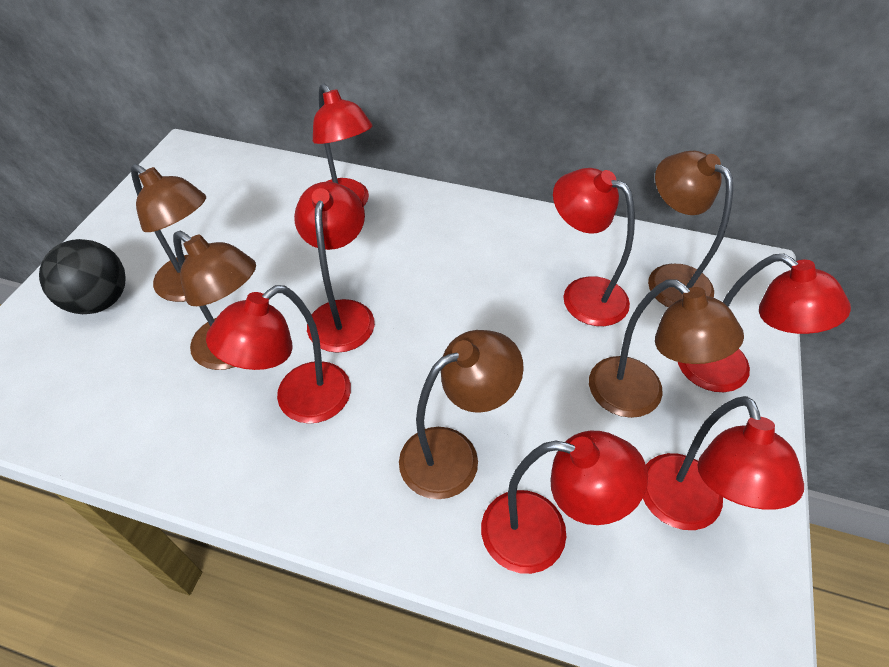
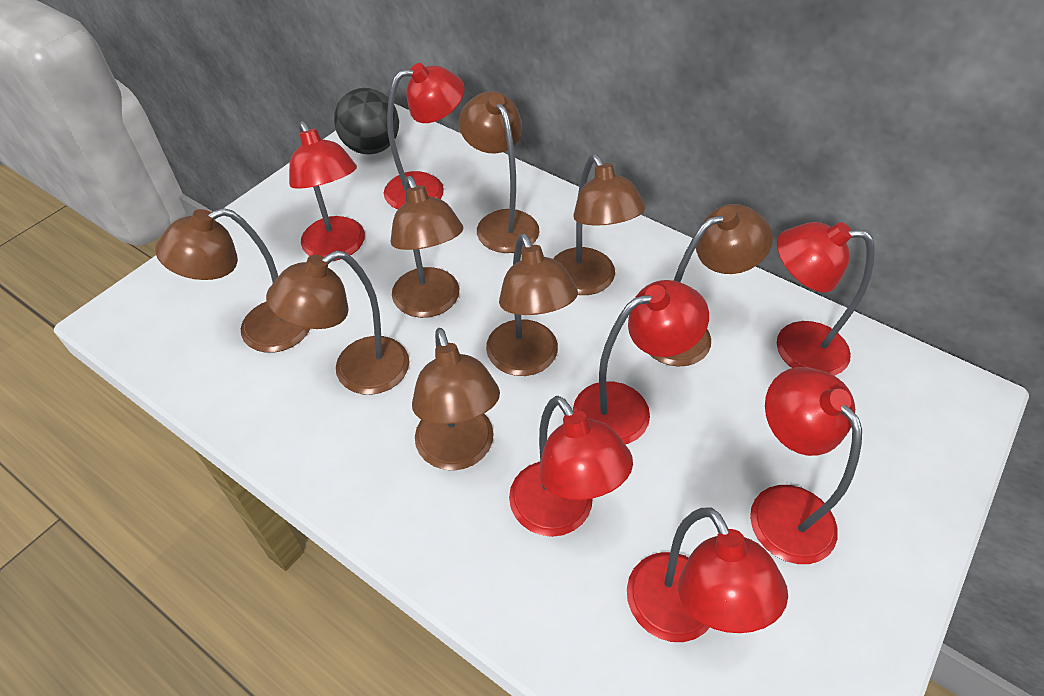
brown lamp: [131,164,206,302] [173,231,256,370] [399,330,524,499] [589,279,744,418] [648,151,733,307] = 5 -> [155,208,310,353] [266,251,409,395] [390,176,463,318] [412,328,500,471] [459,91,539,253] [486,233,578,376] [553,154,645,295] [649,204,773,367] = 8

